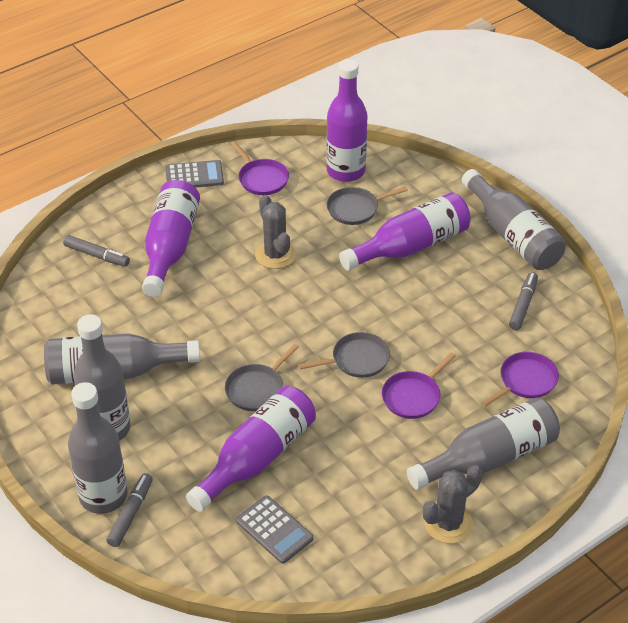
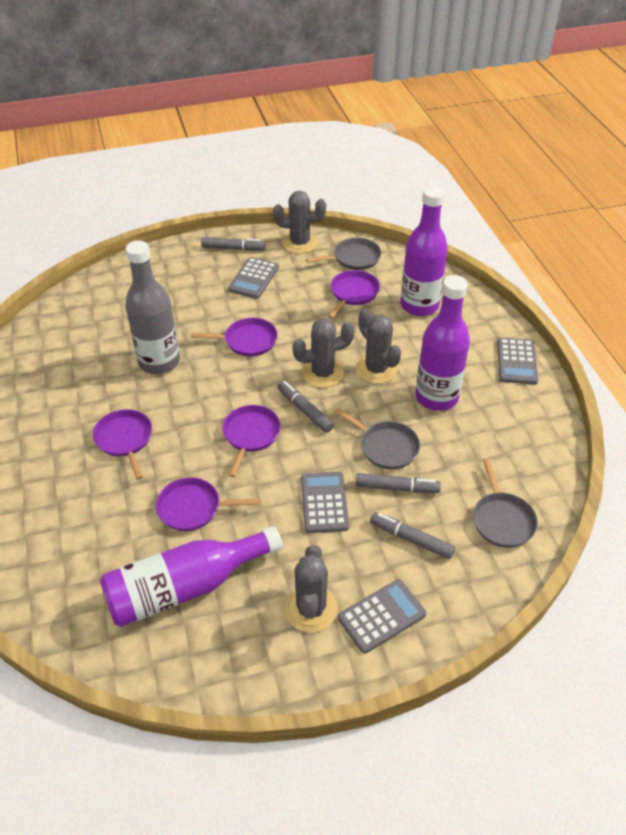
grey bottle: [44,333,200,384] [68,382,128,514] [74,314,131,441] [407,398,560,490] [462,169,566,270] = 5 -> [125,241,180,374] = 1
grey cactus: [255,195,296,269] [423,465,482,543] = 2 -> [273,191,326,254] [285,545,338,633] [292,318,355,388] [356,309,401,384] = 4
grey calculator: [165,160,224,188] [236,495,314,564] = 2 -> [228,257,279,299] [301,472,349,533] [338,579,426,654] [497,338,538,384] = 4
grey marker: [63,235,130,267] [106,473,153,547] [509,272,538,330] = 3 -> [201,237,265,251] [277,380,334,433] [356,473,441,493] [370,512,455,559] = 4
purple bottle: [142,180,200,297] [186,386,316,512] [326,59,367,182] [339,192,471,271] = 4 -> [100,526,283,627] [400,186,448,316] [415,275,470,411] = 3
purple pan: [231,141,289,195] [382,352,456,419] [481,352,559,407] = 3 -> [93,409,152,480] [156,477,260,531] [190,318,278,356] [222,405,281,477] [328,270,380,319] = 5

